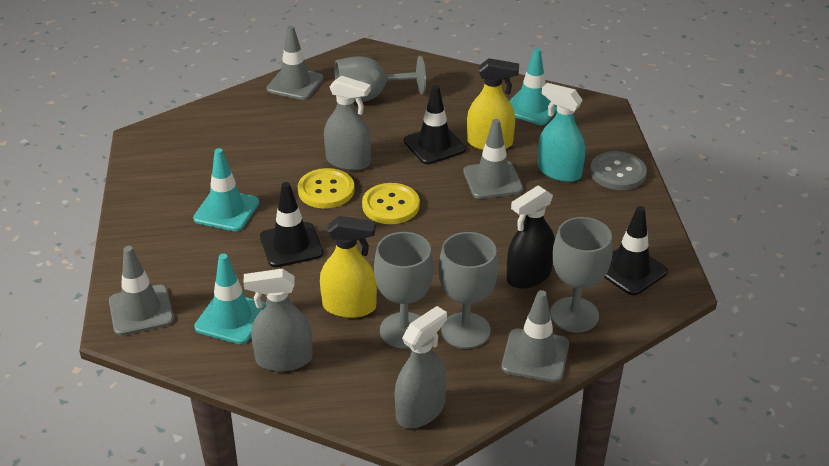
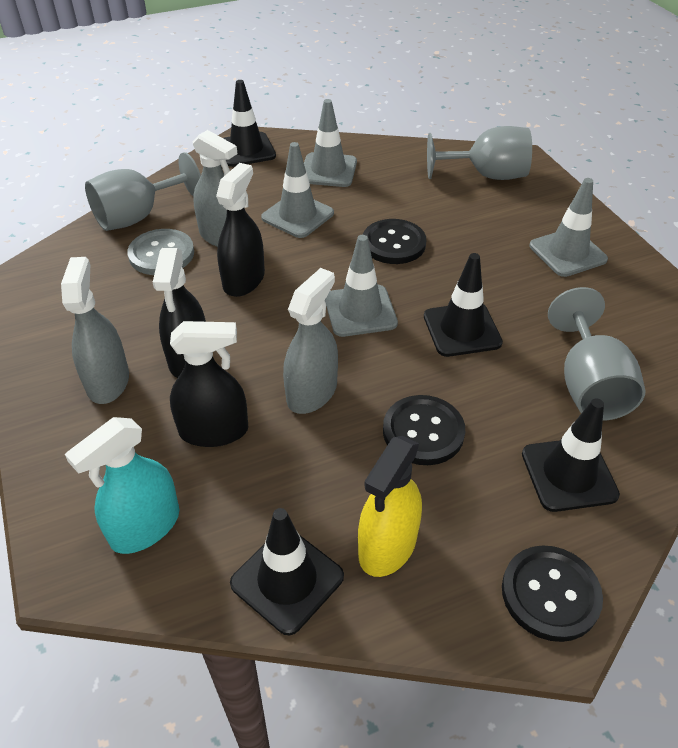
black button: none = 0 -> [363,219,426,264] [383,395,465,465] [502,545,603,642] = 3
black spray bottle: [507,185,555,289] = 1 -> [153,248,206,378] [170,321,248,447] [216,163,265,297] = 3
black traffic cone: [260,182,323,267] [404,85,466,164] [604,206,668,296] = 3 -> [223,80,276,167] [230,508,344,635] [424,253,503,357] [522,398,620,512] = 4
grey goblet: [335,56,426,102] [374,232,434,349] [438,232,498,349] [550,217,612,333] = 4 -> [85,152,201,231] [427,126,532,180] [548,287,646,421] = 3
turquoise traffic cone: [193,148,259,231] [194,254,266,344] [509,48,557,125] = 3 -> none = 0
yellow button: [298,168,355,209] [362,183,420,224] = 2 -> none = 0
yellow spray bottle: [320,216,377,318] [467,58,519,150] = 2 -> [358,436,422,577] = 1

